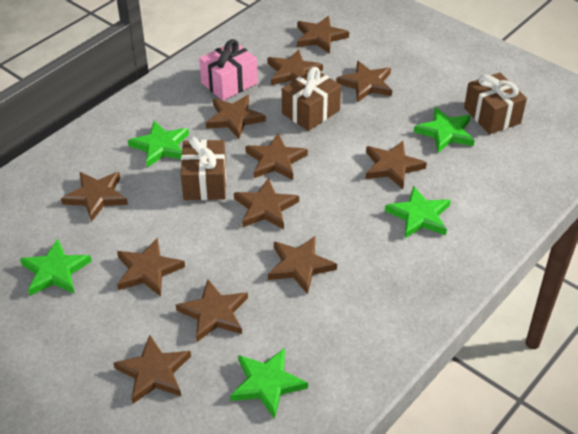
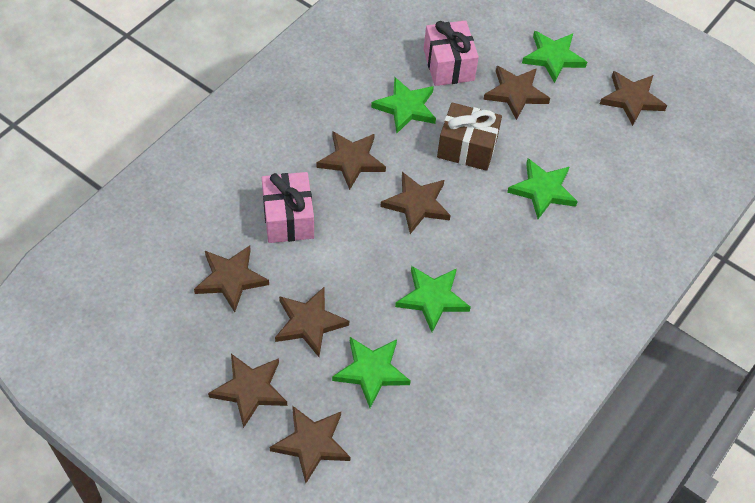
brown gift: [181,137,226,200] [282,67,341,131] [464,73,527,134] = 3 -> [437,102,502,171] = 1
brown star: [61,172,128,222] [114,335,191,404] [117,238,185,296] [176,279,248,342] [206,95,266,139] [234,178,299,229] [245,133,308,180] [267,49,323,85] [268,236,337,294] [297,16,349,54] [336,61,392,102] [365,141,427,189] = 12 -> [194,246,269,312] [208,354,287,428] [270,405,350,483] [275,287,349,357] [317,132,386,190] [380,172,451,234] [483,66,550,120] [600,71,667,126] = 8
pink gift: [199,39,258,101] = 1 -> [262,172,314,243] [424,20,479,86] = 2

